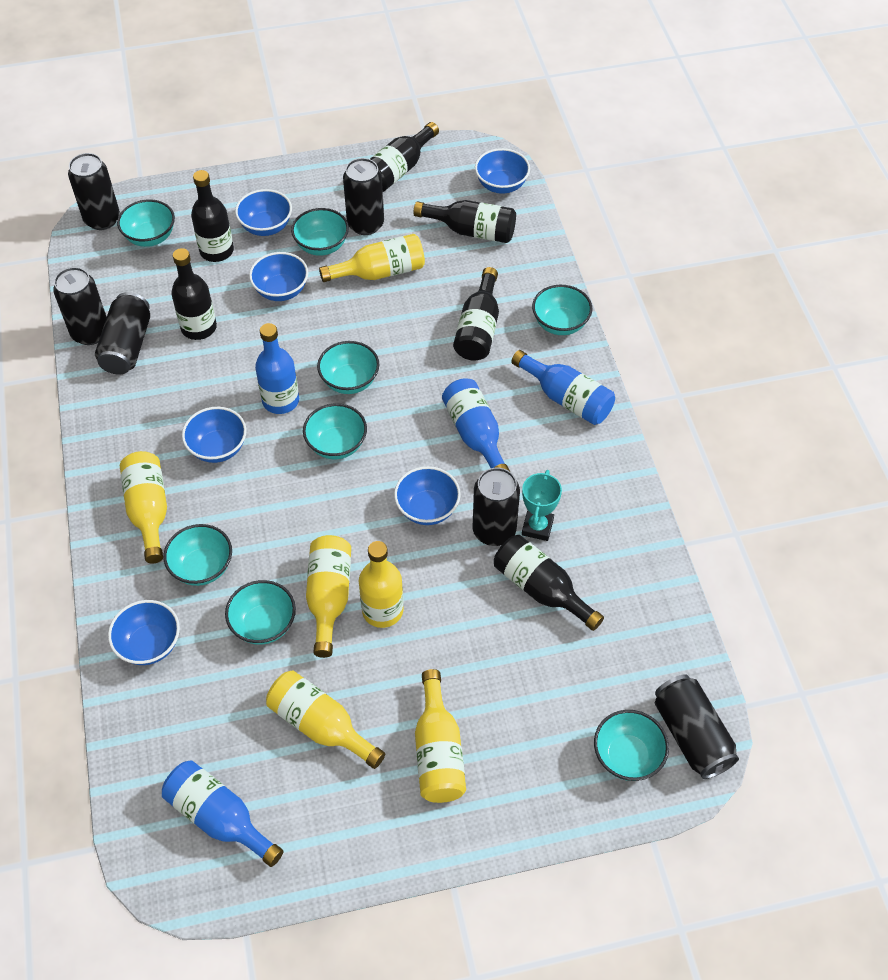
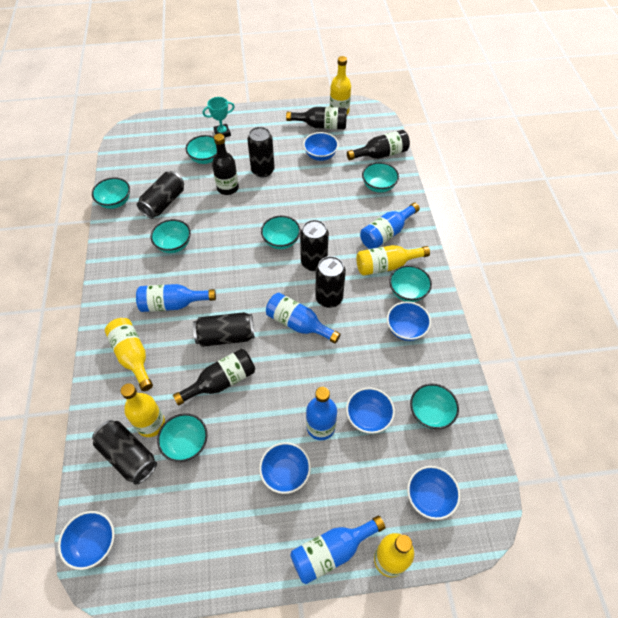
black bottle: [171,248,217,340] [191,170,234,262] [370,122,439,192] [413,200,516,243] [453,267,499,360] [494,535,604,631] = 6 -> [173,349,255,406] [212,134,239,195] [286,107,347,129] [347,130,410,160] = 4
blue bottle: [162,761,284,867] [255,323,299,414] [442,379,510,471] [511,350,615,425] = 4 -> [136,284,216,312] [266,293,341,344] [290,516,385,584] [306,387,337,440] [360,202,420,249] = 5
yellow bottle: [120,451,167,563] [266,670,385,769] [306,535,351,658] [319,234,425,282] [359,541,404,628] [415,669,466,803] = 6 -> [105,318,153,391] [121,383,165,437] [330,56,351,114] [356,245,430,276] [374,533,414,578] = 5

